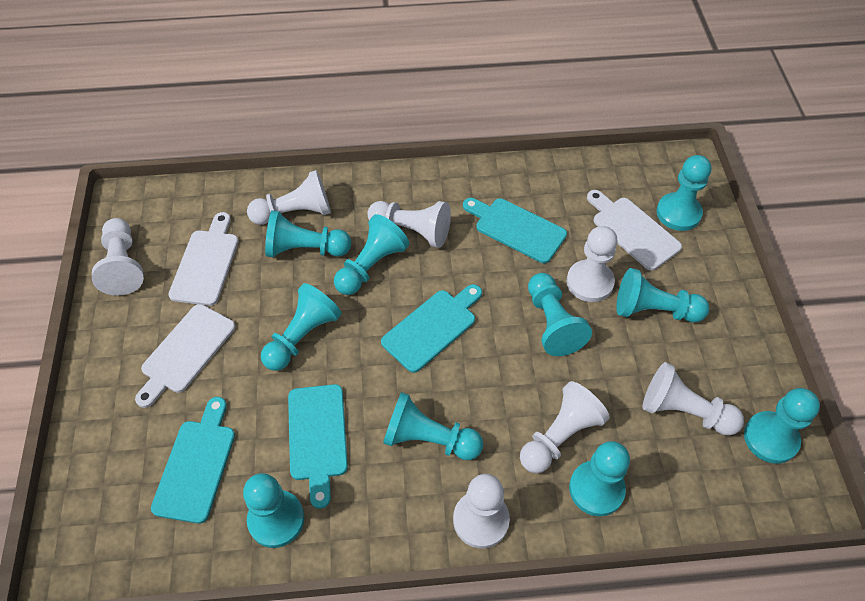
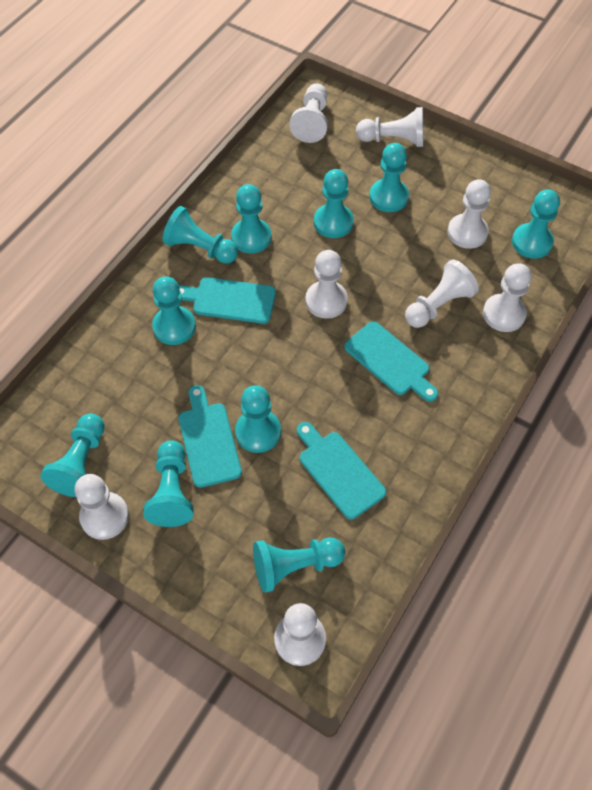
white cutting board: [135,304,235,408] [168,212,238,306] [587,190,682,270] = 3 -> none = 0
white pawn: [92,218,144,296] [247,170,331,225] [367,201,451,248] [453,474,510,548] [520,381,610,473] [567,226,618,302] [643,362,744,436] = 7 -> [75,474,129,540] [274,603,326,666] [289,83,328,143] [305,250,348,319] [356,107,423,147] [405,259,479,328] [447,179,491,249] [483,263,532,332] = 8

